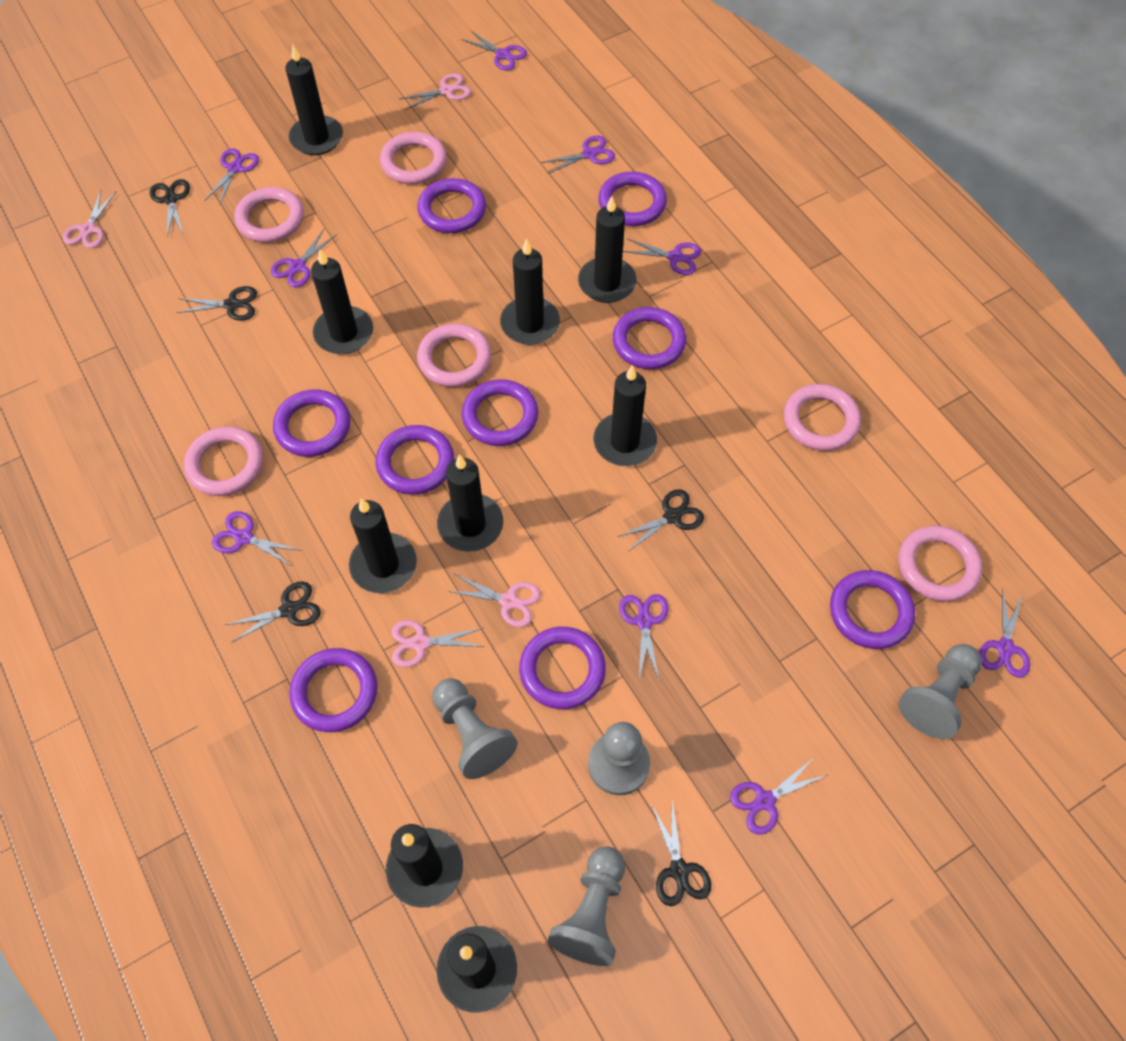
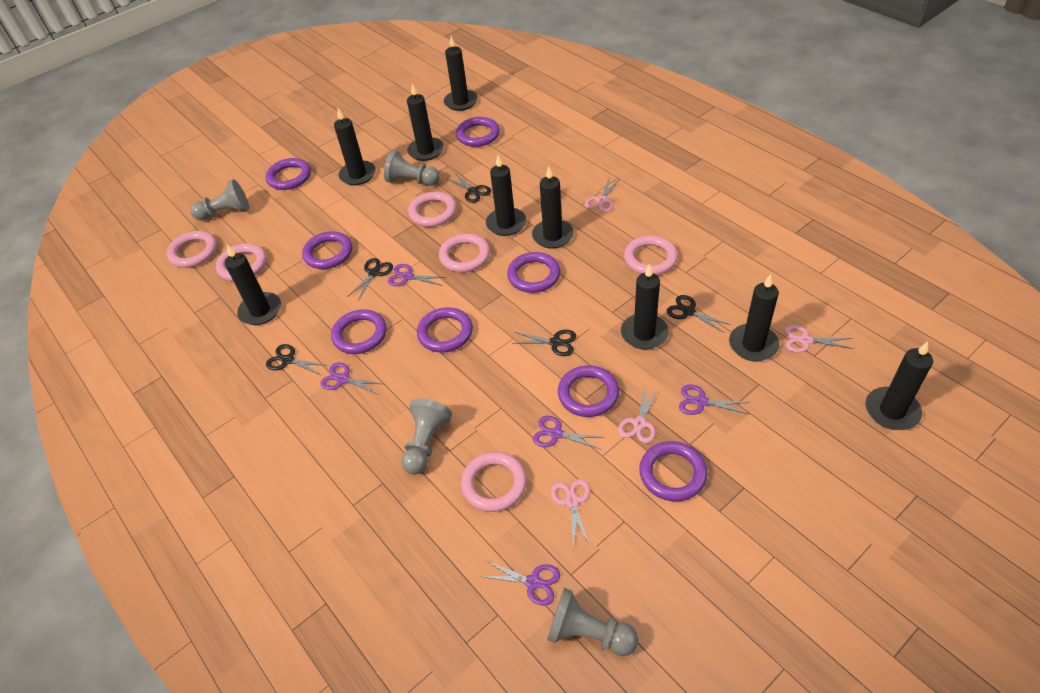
purple ring: [273,389,350,457] [289,648,377,732] [376,425,454,495] [417,178,486,233] [462,379,538,446] [519,627,606,709] [598,171,667,226] [613,307,686,369] [830,570,915,649] = 9 -> [266,158,311,190] [302,231,352,269] [331,309,387,354] [417,307,473,353] [456,117,500,147] [507,252,560,293] [558,365,619,417] [639,441,707,501] = 8
purple scissors: [204,148,259,205] [212,511,302,566] [271,229,337,287] [462,31,527,70] [541,136,615,174] [619,594,669,679] [623,238,701,275] [730,758,827,835] [979,589,1030,678] = 9 -> [320,363,383,394] [388,264,447,286] [479,561,560,606] [533,416,604,449] [679,385,750,415] = 5

